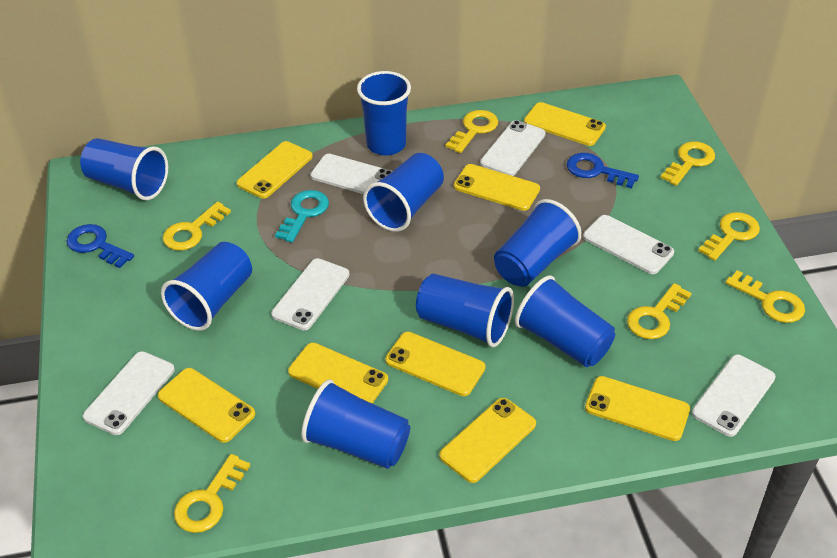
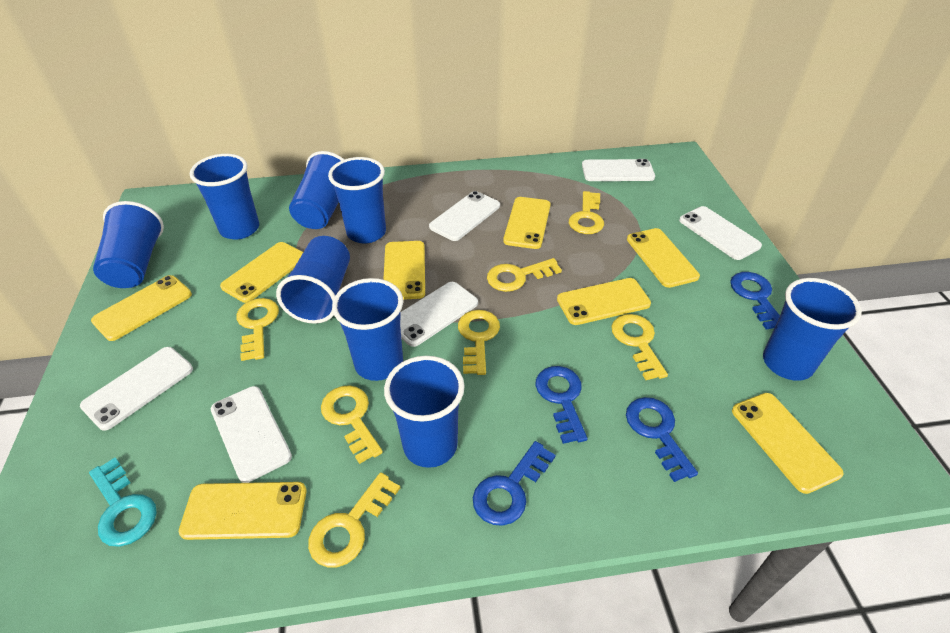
blue key: [67,224,134,268] [567,153,639,188] = 2 -> [473,441,556,526] [535,366,588,444] [626,397,698,482] [730,272,780,330] = 4

